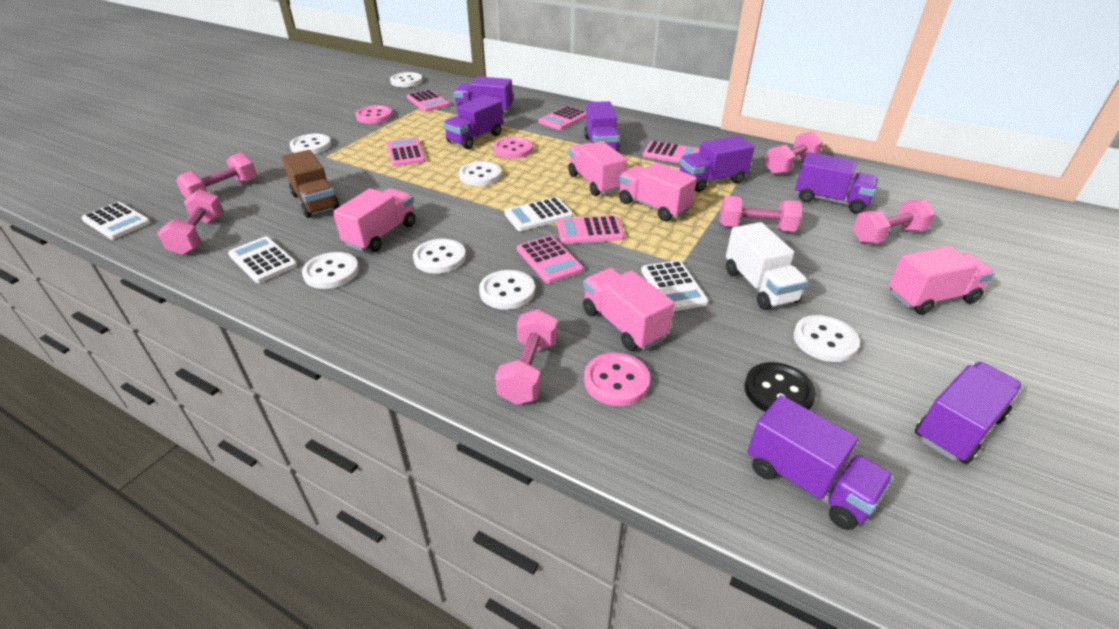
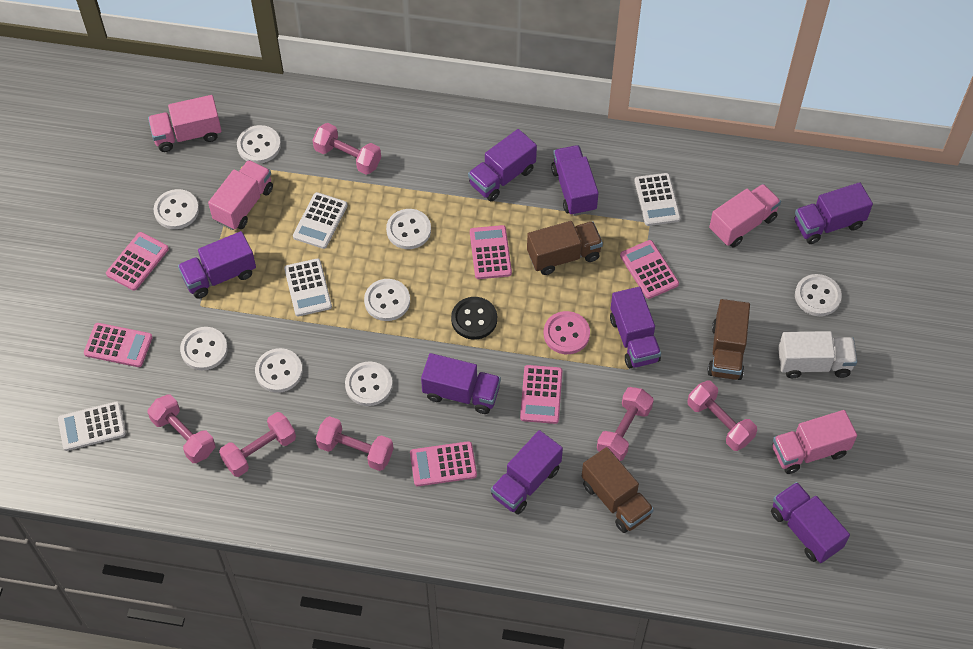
brown truck: [282,150,340,218] = 1 -> [527,221,603,275] [582,447,654,533] [707,299,750,380] = 3
pink button: [355,105,393,124] [493,137,533,159] [584,353,650,406] = 3 -> [544,311,590,354] = 1
pink truck: [333,188,416,252] [568,141,627,196] [583,268,674,351] [619,162,697,221] [889,246,995,315] = 5 -> [148,95,222,152] [208,160,273,230] [709,184,781,248] [773,410,857,474] = 4
purple truck: [443,95,503,149] [453,76,513,113] [584,101,620,153] [679,136,754,192] [747,395,893,530] [795,152,878,214] [915,362,1023,464] = 7 -> [178,231,256,299] [421,353,501,414] [468,129,537,201] [491,430,563,514] [551,145,599,216] [610,287,661,368] [771,482,850,563] [795,182,873,244] = 8
white button: [289,134,331,154] [302,252,359,289] [390,72,423,87] [413,239,466,274] [459,161,502,186] [479,270,535,310] [793,315,860,362] = 7 -> [154,189,199,229] [180,327,228,370] [237,125,281,164] [255,348,303,393] [345,362,393,406] [364,279,410,321] [386,209,431,249] [795,274,842,316] = 8

